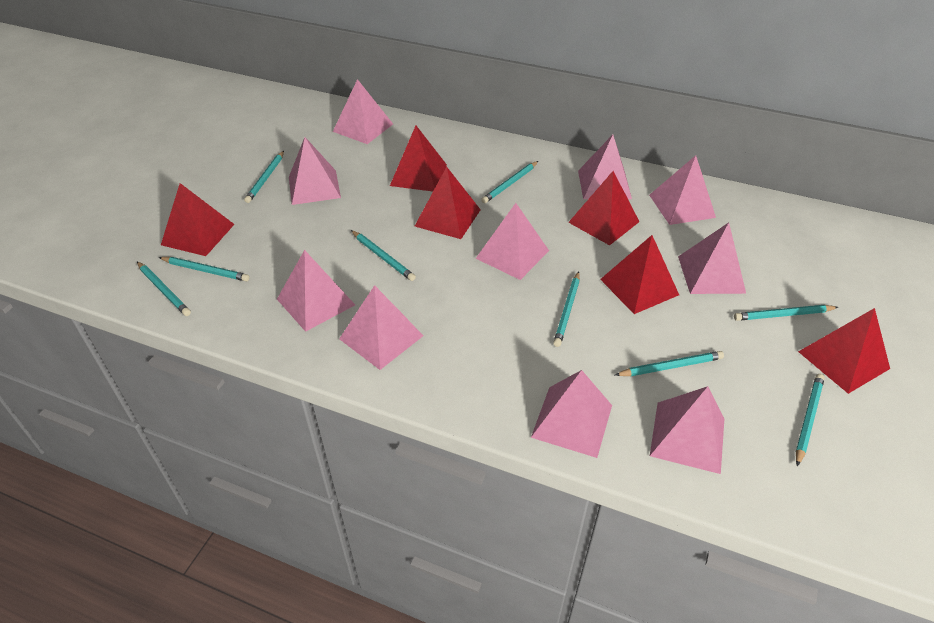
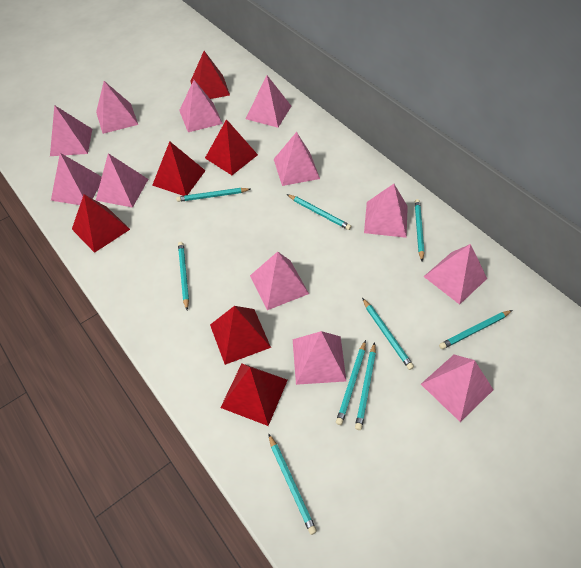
pink pyramid: [277,250,355,332] [289,137,341,205] [333,79,393,144] [339,285,423,370] [476,203,549,280] [531,370,612,458] [578,135,632,199] [649,155,716,225] [650,386,724,474] [678,223,746,294] = 10 -> [50,105,92,156] [51,153,102,205] [96,81,138,134] [96,153,148,208] [179,80,223,132] [246,75,291,128] [250,252,309,310] [274,132,320,186] [293,331,346,385] [364,184,408,238] [421,355,494,422] [424,244,487,305] = 12

